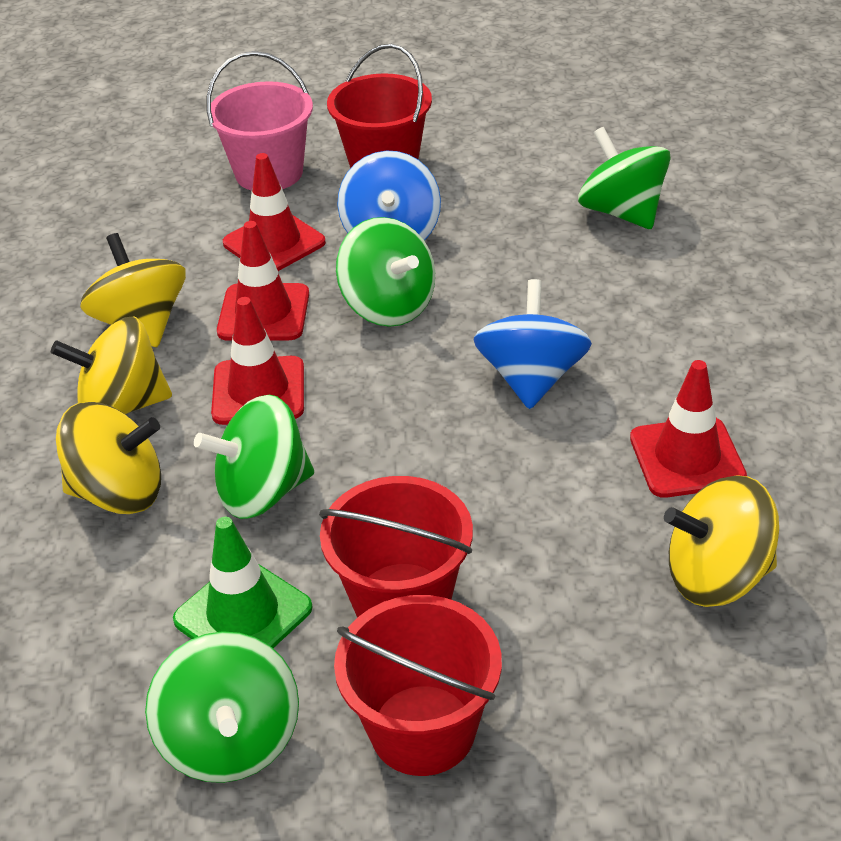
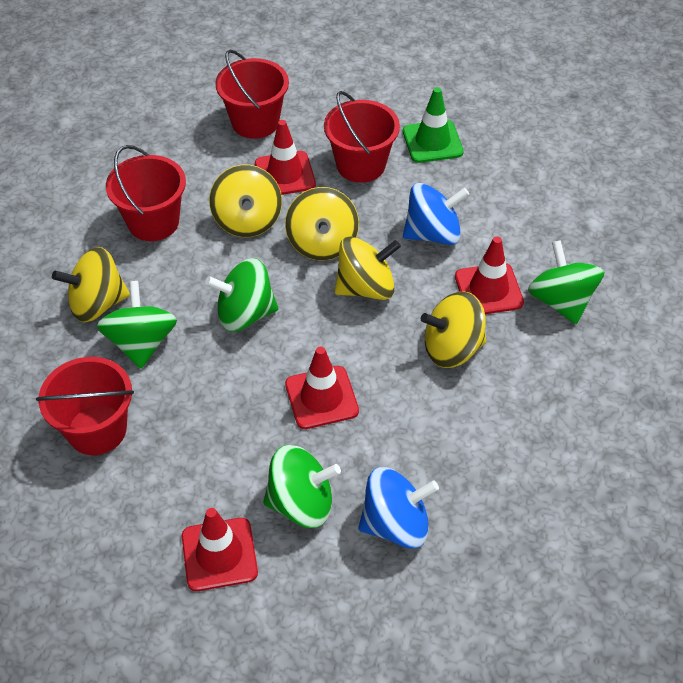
pink bucket: [207,51,313,191] = 1 -> none = 0
red bucket: [319,476,473,617] [327,44,432,168] [334,595,502,776] = 3 -> [36,357,134,455] [106,145,186,241] [215,49,289,139] [324,91,400,183] = 4
yellow spinning top: [51,316,172,414] [56,402,161,514] [80,233,186,347] [664,475,779,607] = 4 -> [52,247,130,322] [209,165,282,237] [285,187,359,261] [335,236,401,300] [421,291,486,368] = 5

